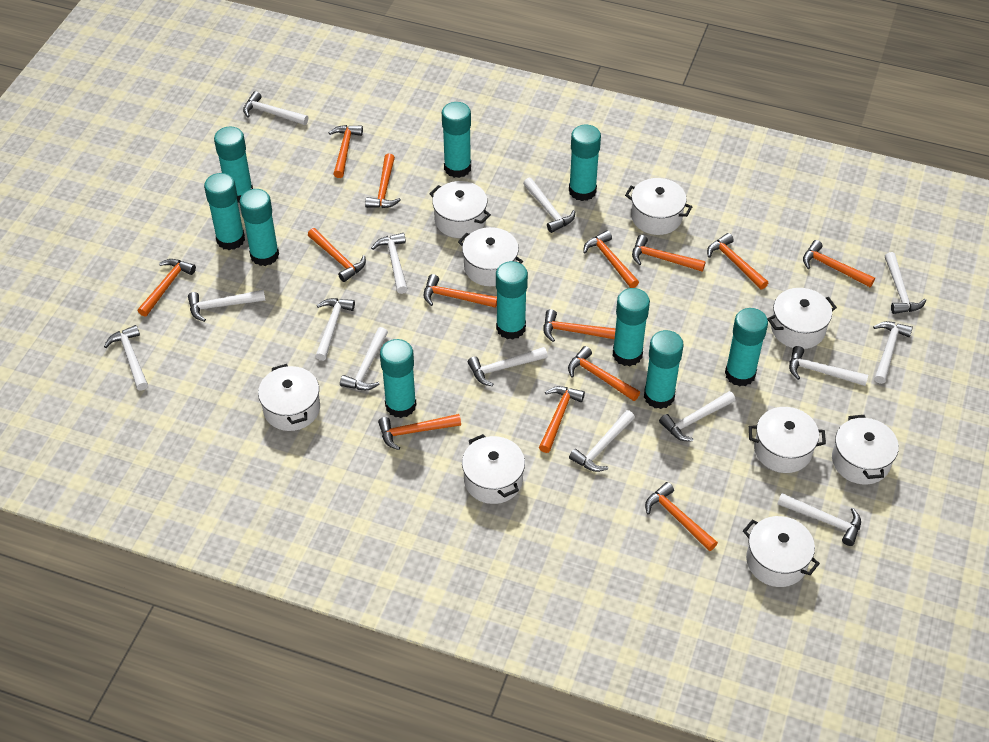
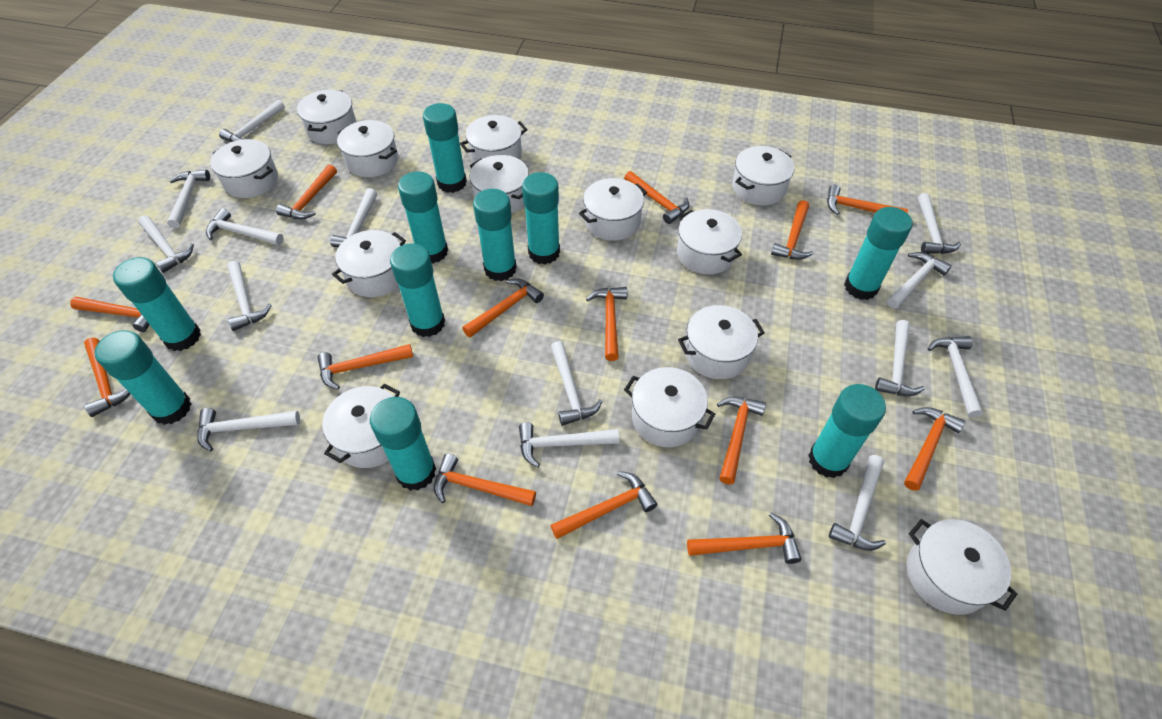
white pot: [258,364,320,431] [429,181,491,238] [458,227,523,286] [462,434,525,504] [625,178,692,235] [743,516,820,587] [749,407,826,473] [767,288,837,349] [832,415,899,485] = 9 -> [210,139,278,198] [297,90,356,144] [322,384,400,468] [332,230,406,297] [337,120,398,177] [460,115,527,163] [469,155,529,213] [579,178,647,241] [624,367,715,447] [677,209,742,274] [678,305,765,379] [732,146,795,206] [907,519,1017,615] = 13

